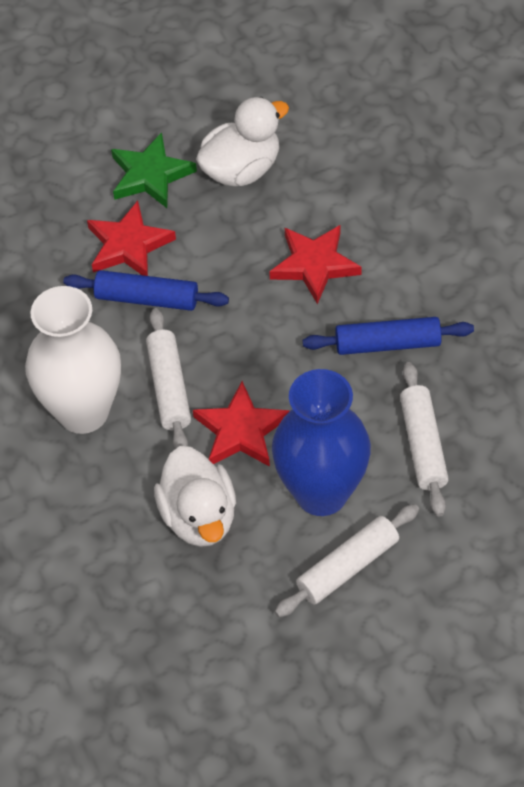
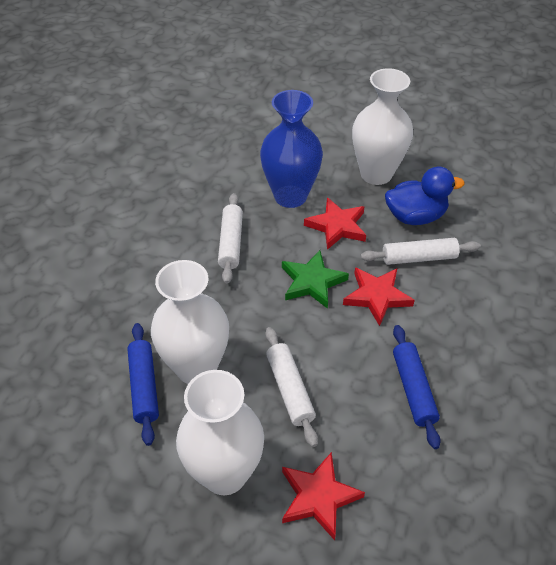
blue duck: none = 0 -> [385,167,465,225] = 1
white duck: [154,446,236,547] [196,97,289,187] = 2 -> none = 0
white vase: [25,286,121,434] = 1 -> [151,260,229,384] [176,370,264,495] [352,68,413,185] = 3

